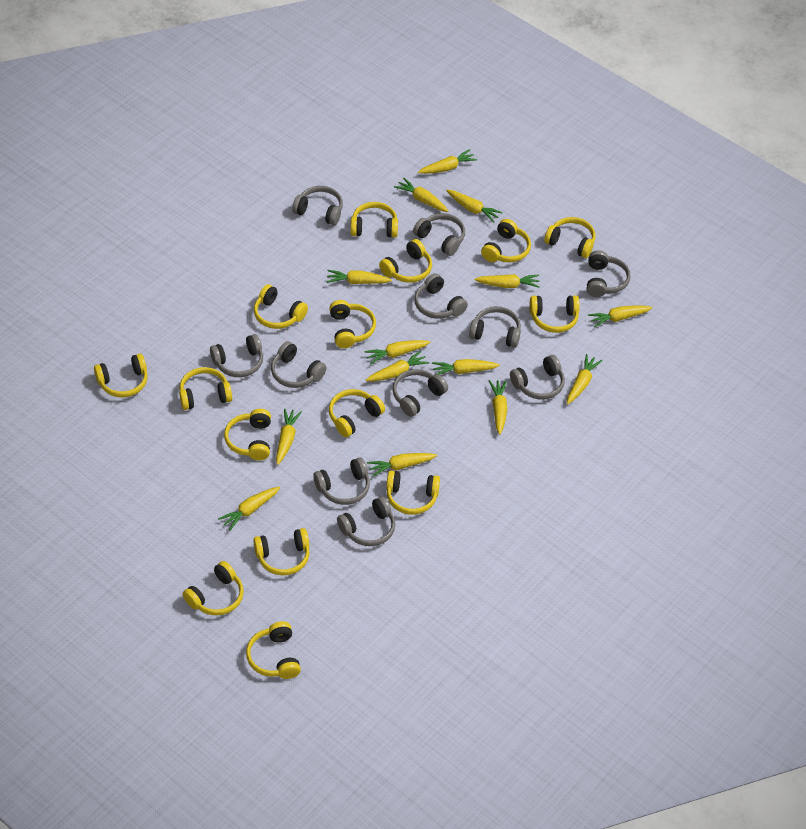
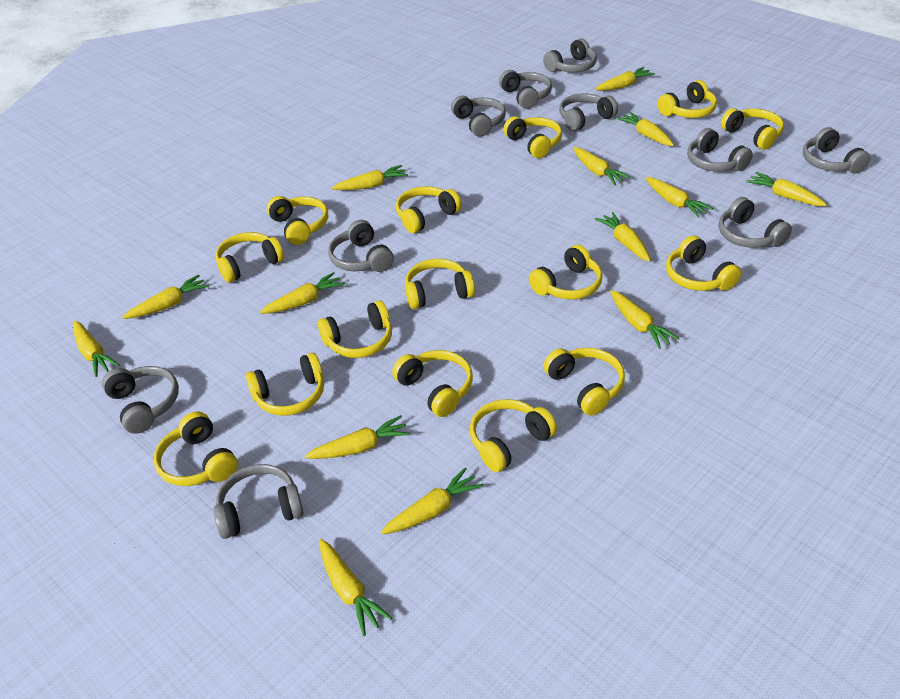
grey headphones: [210,334,263,377] [271,341,327,388] [292,186,343,225] [313,457,370,505] [337,496,395,546] [392,369,448,417] [413,213,465,256] [415,273,468,319] [469,306,521,348] [510,355,565,400] [587,250,631,297] = 11 -> [102,366,179,434] [214,464,303,539] [328,220,394,272] [451,96,506,137] [499,70,552,109] [543,39,597,72] [559,93,618,131] [687,128,753,171] [719,197,792,248] [803,127,870,174] = 10

